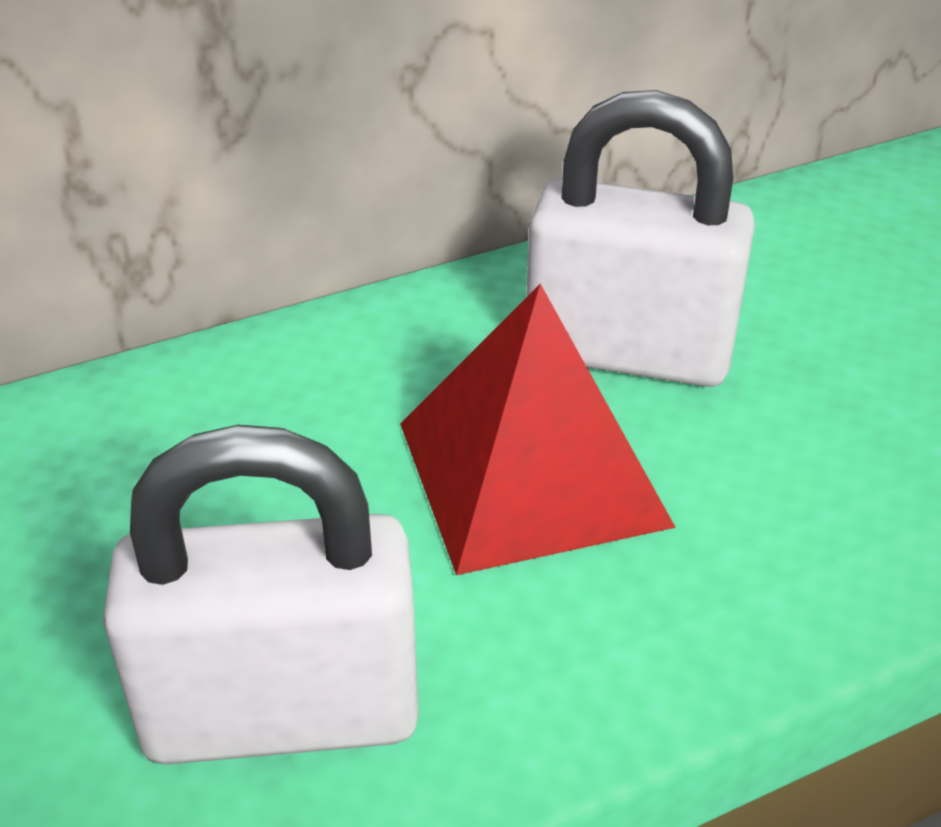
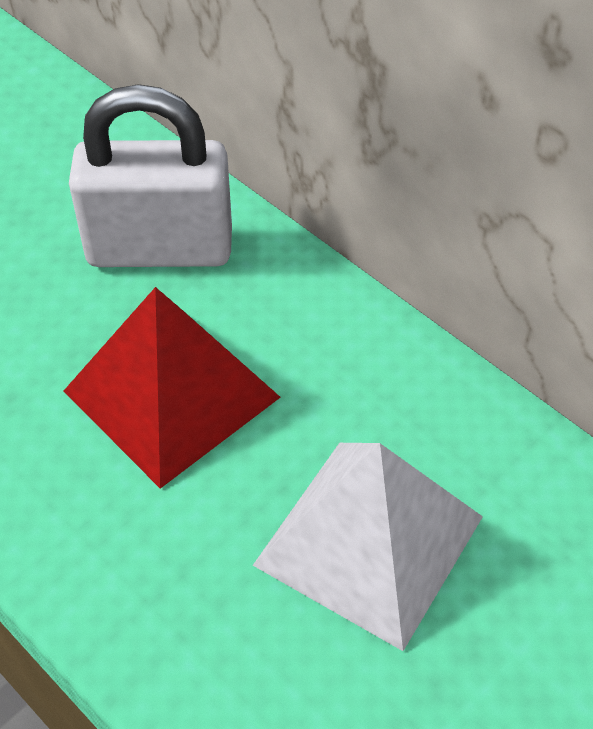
white padlock: [103,425,419,765] [526,90,755,387] = 2 -> [69,84,232,267] = 1
white pyramid: none = 0 -> [253,443,483,651] = 1

